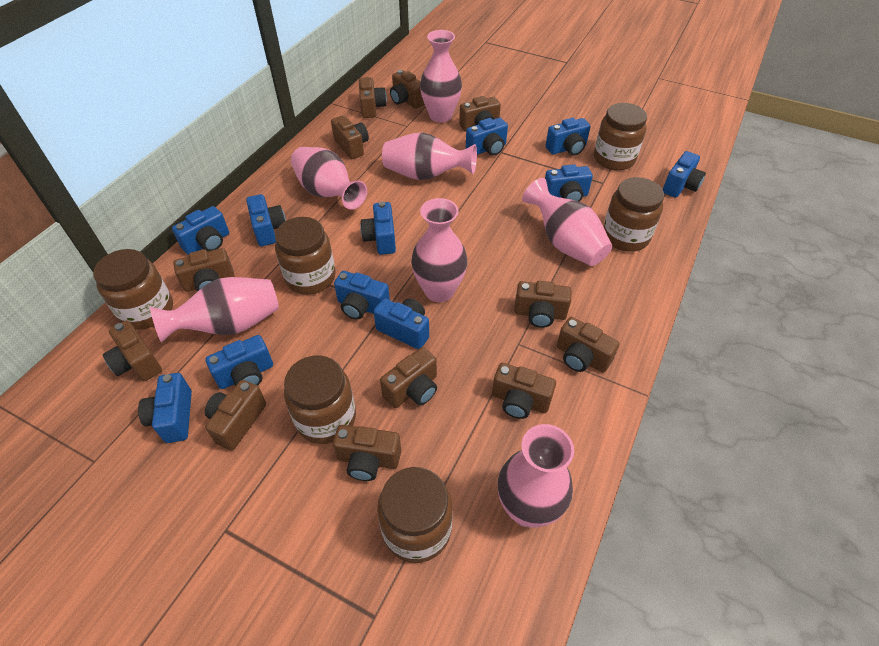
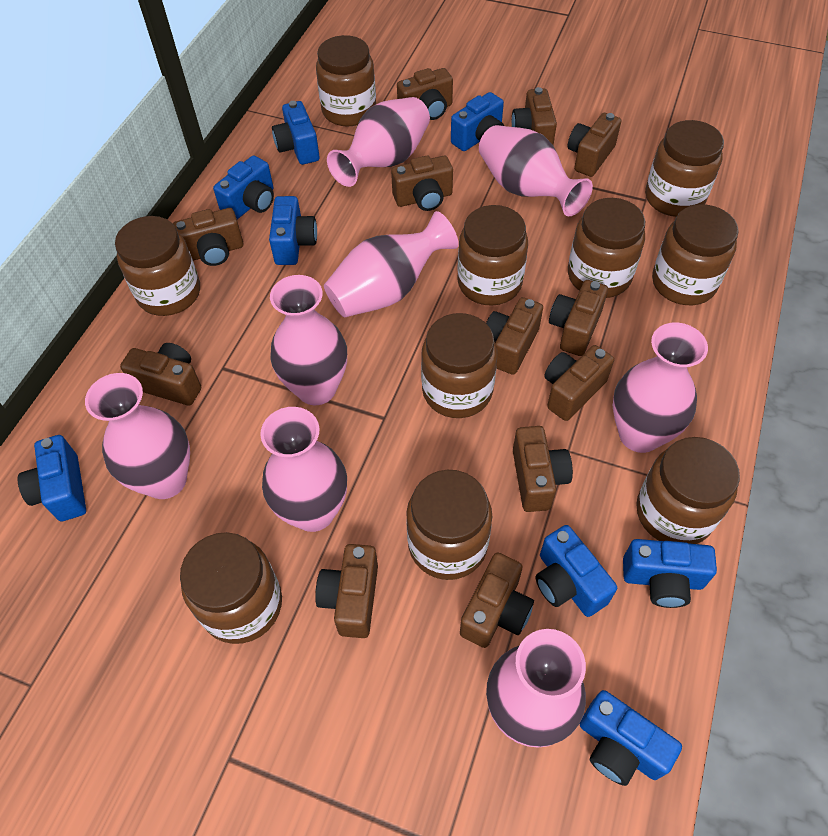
blue camera: [138,373,192,443] [172,206,229,255] [205,335,273,389] [246,194,286,246] [334,271,390,320] [360,201,396,255] [373,298,429,349] [466,118,508,156] [545,118,591,156] [545,164,593,202] [663,151,706,198] = 11 -> [18,435,86,522] [213,155,274,219] [269,196,317,265] [272,101,320,165] [451,92,504,151] [535,525,617,617] [580,690,682,786] [623,539,717,608] = 8
brown jar: [93,249,173,330] [275,217,336,295] [284,355,356,444] [377,467,453,563] [594,103,647,171] [603,177,664,252] = 6 -> [115,216,200,316] [180,532,282,644] [316,35,376,126] [406,470,492,580] [421,313,497,418] [457,205,528,306] [568,198,645,298] [636,437,740,544] [645,120,724,217] [652,204,739,305] = 10
pink vase: [150,277,279,343] [291,147,367,209] [382,132,477,180] [411,198,468,302] [420,30,462,123] [498,424,574,528] [522,178,612,266] = 7 -> [85,373,190,499] [260,407,347,532] [270,275,347,405] [324,211,459,318] [327,97,430,187] [479,125,593,216] [486,629,586,748] [612,323,708,453] = 8

